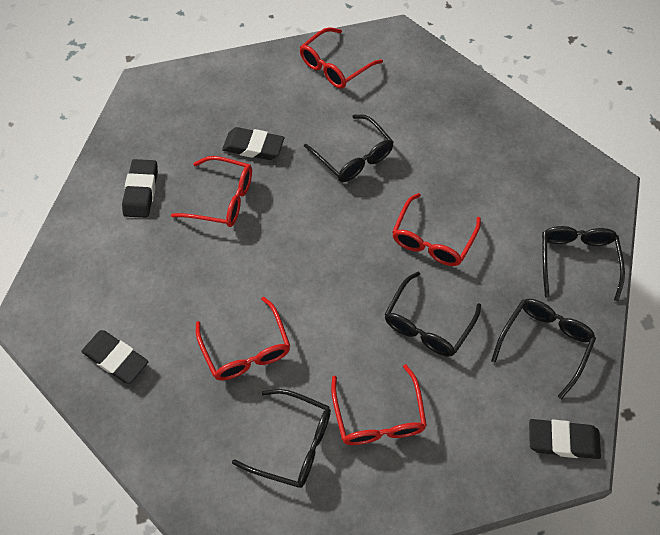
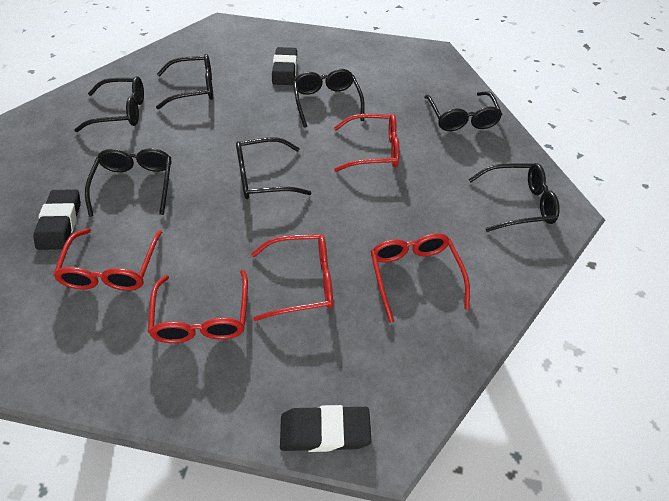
black eraser: [81,330,148,384] [122,159,158,218] [222,127,284,160] [529,419,601,459] = 4 -> [33,189,81,250] [272,47,297,85] [280,405,372,452] = 3
black glasses: [232,389,331,488] [304,115,394,182] [385,272,481,357] [491,299,596,399] [542,226,625,301] = 5 -> [75,76,144,132] [85,148,172,217] [156,54,214,109] [236,137,311,199] [293,69,365,128] [424,91,503,131] [468,163,560,232] = 7

